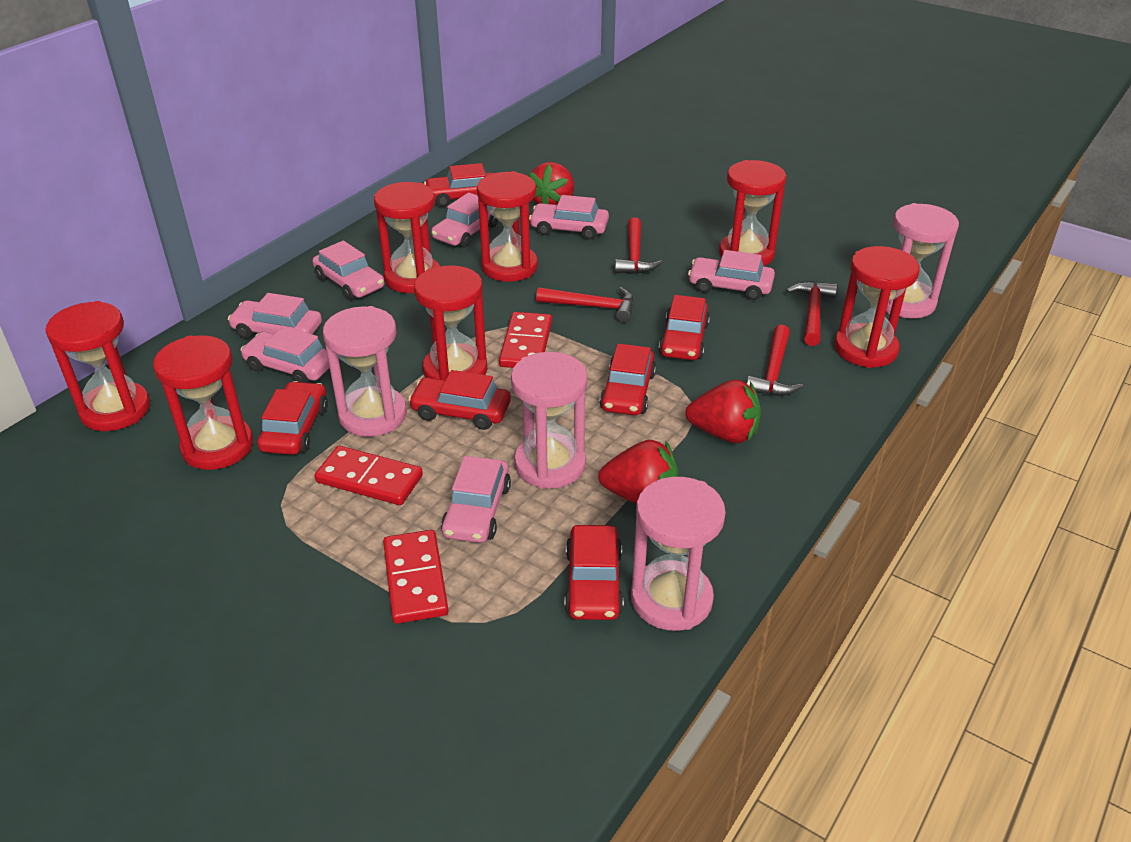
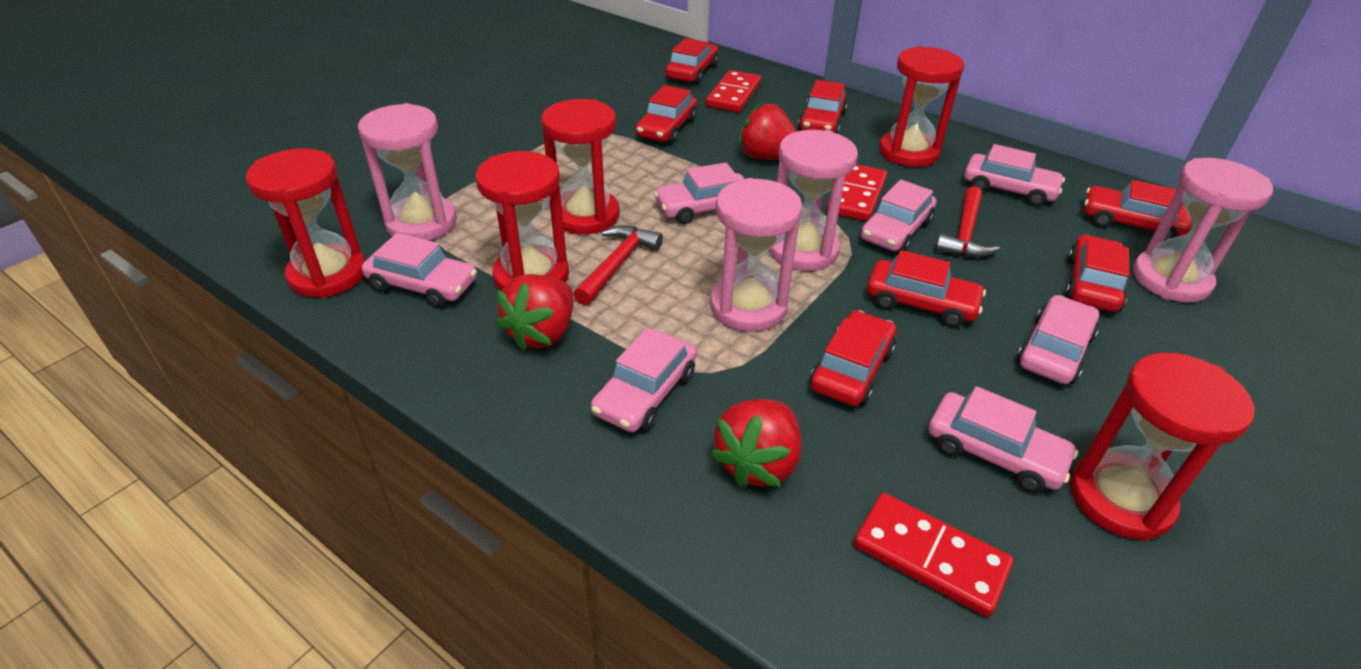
red car: [258,381,328,455] [408,370,511,430] [424,163,493,207] [564,525,624,620] [600,344,656,415] [659,295,710,360] = 6 -> [635,85,697,144] [666,38,719,84] [798,80,848,134] [810,310,896,406] [867,250,986,327] [1065,235,1129,312] [1084,180,1191,241] = 7
red hammer: [536,287,634,322] [615,217,662,274] [746,324,803,396] [786,281,837,346] = 4 -> [573,225,663,306] [935,186,1000,258] = 2
red hourglass: [45,301,150,431] [153,335,253,470] [374,182,440,293] [414,265,487,380] [477,171,538,282] [719,160,786,266] [834,246,920,368] = 7 -> [246,148,366,298] [475,151,569,291] [541,99,620,234] [879,46,964,167] [1070,353,1255,541] = 5

